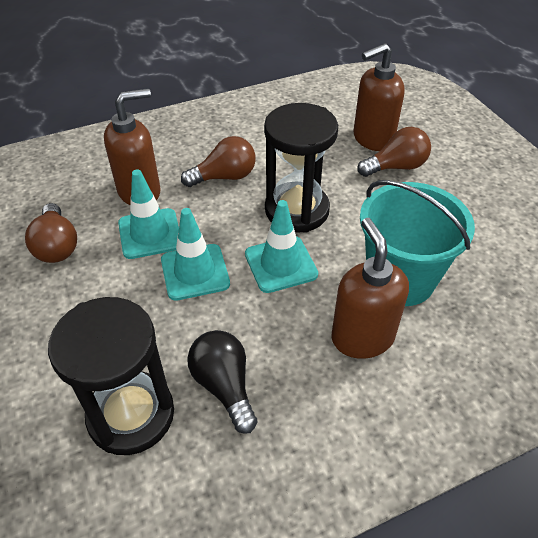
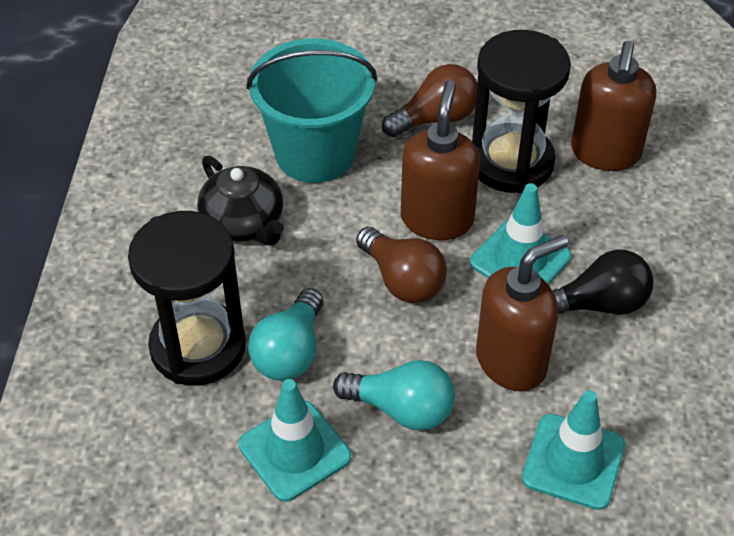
black teapot: none = 0 -> [198,156,284,246] = 1
brown light bulb: [25,203,77,263] [181,136,256,187] [357,127,431,177] = 3 -> [356,227,447,303] [382,64,477,137] = 2
turquoise light bulb: none = 0 -> [248,288,323,381] [333,360,455,431] = 2

